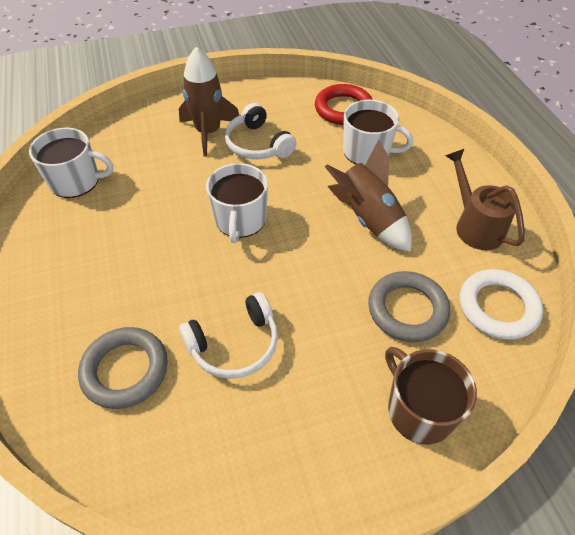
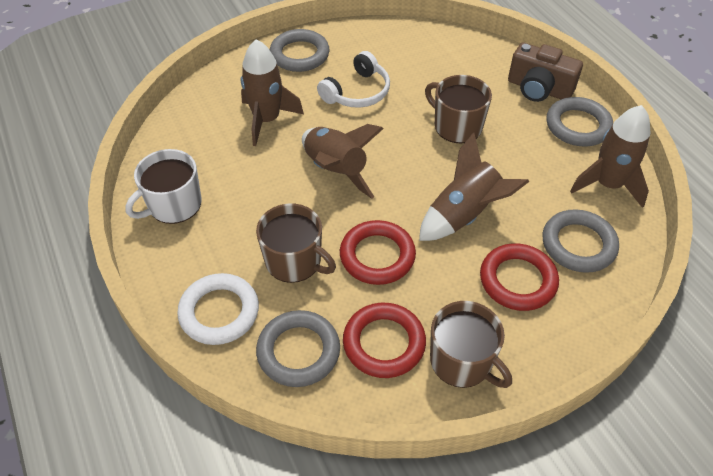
brown camera: none = 0 -> [508,43,583,102] = 1
brown mug: [385,347,477,445] = 1 -> [256,204,336,283] [425,75,492,143] [430,301,512,388] = 3
brown rocket: [179,47,239,157] [325,139,412,252] = 2 -> [241,39,304,146] [302,124,384,199] [419,133,529,241] [570,105,650,208] = 4
brown watering can: [445,148,525,250] = 1 -> none = 0
grey ring: [78,327,168,409] [368,271,450,342] = 2 -> [256,310,340,387] [270,29,330,72] [542,209,619,273] [546,97,613,146] = 4
red ring: [315,84,373,125] = 1 -> [340,220,416,285] [343,303,426,378] [480,243,559,311] = 3
white headphones: [179,292,278,379] [225,103,297,159] = 2 -> [317,51,390,108] = 1
white mug: [29,128,113,198] [206,163,268,243] [343,100,413,165] = 3 -> [125,149,202,224] = 1

